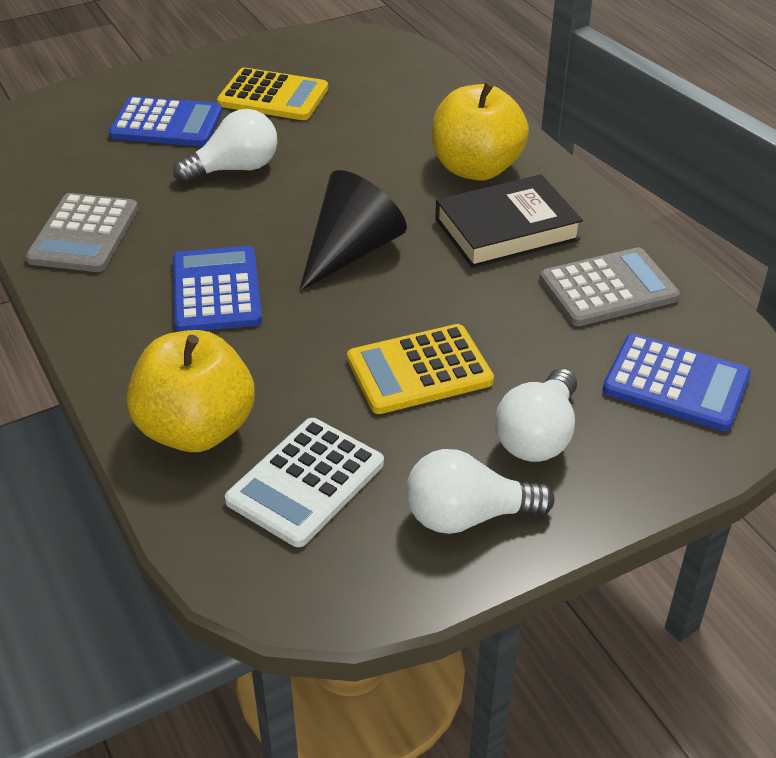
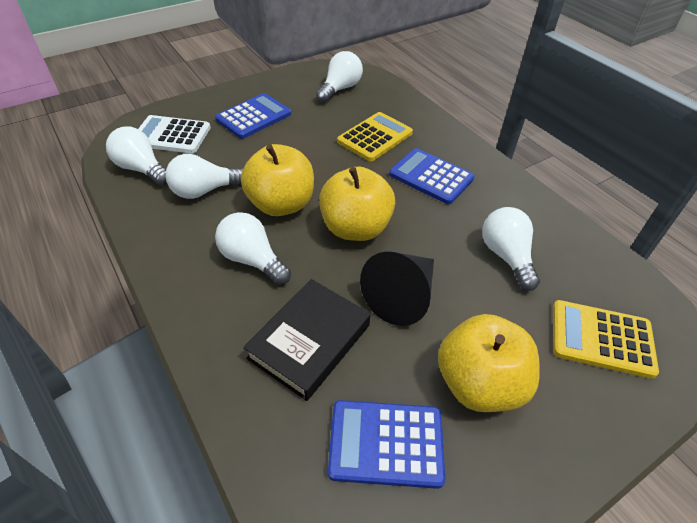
grey calculator: [26,193,138,272] [539,247,680,326] = 2 -> none = 0
white light bulb: [173,109,277,183] [406,449,554,534] [495,368,577,462] = 3 -> [106,127,167,186] [166,154,243,199] [215,212,291,285] [316,51,363,103] [482,207,540,291] = 5
yellow apple: [127,330,255,452] [432,81,529,181] = 2 -> [241,144,314,216] [319,167,395,241] [438,314,540,412] = 3

